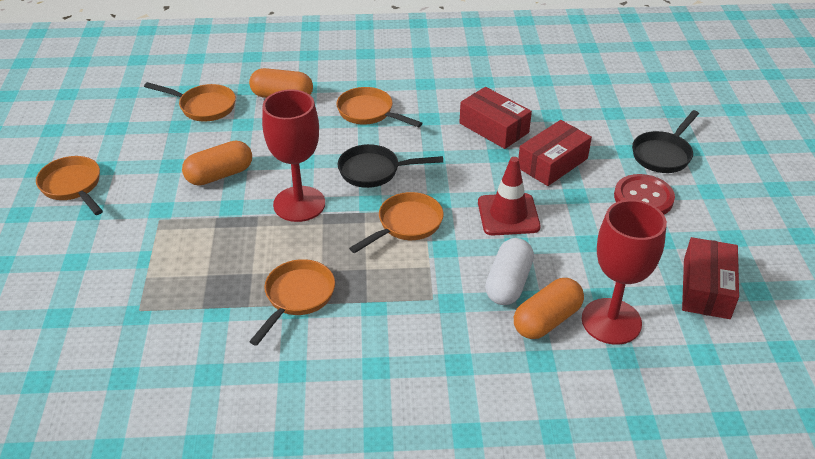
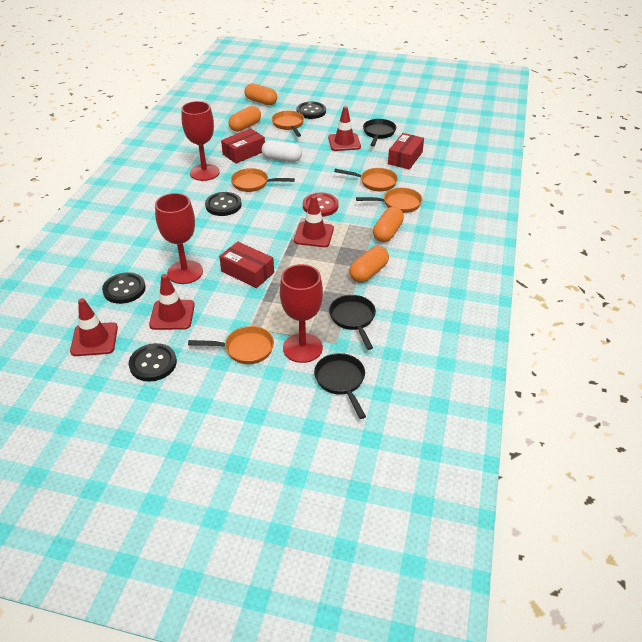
black button: none = 0 -> [102,272,146,304] [129,343,177,381] [205,192,242,216] [297,102,326,119] = 4
black pan: [338,144,443,188] [632,110,699,173] = 2 -> [314,353,366,419] [329,295,376,350] [363,119,396,146] = 3
orange capsule: [182,140,252,186] [249,68,313,98] [514,278,584,339] = 3 -> [229,106,261,132] [244,83,277,105] [349,246,389,283] [373,207,404,242] = 4
red goblet: [262,89,325,222] [582,200,667,345] = 2 -> [155,193,203,284] [181,101,220,181] [280,264,323,363] = 3
red traffic cone: [478,157,540,235] = 1 -> [70,298,118,356] [149,274,195,330] [294,195,334,247] [328,106,361,151] = 4

